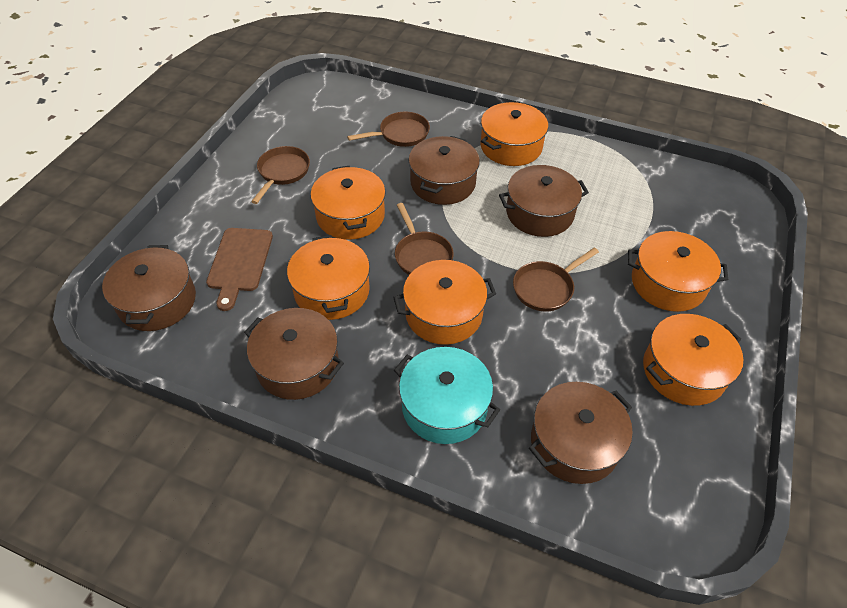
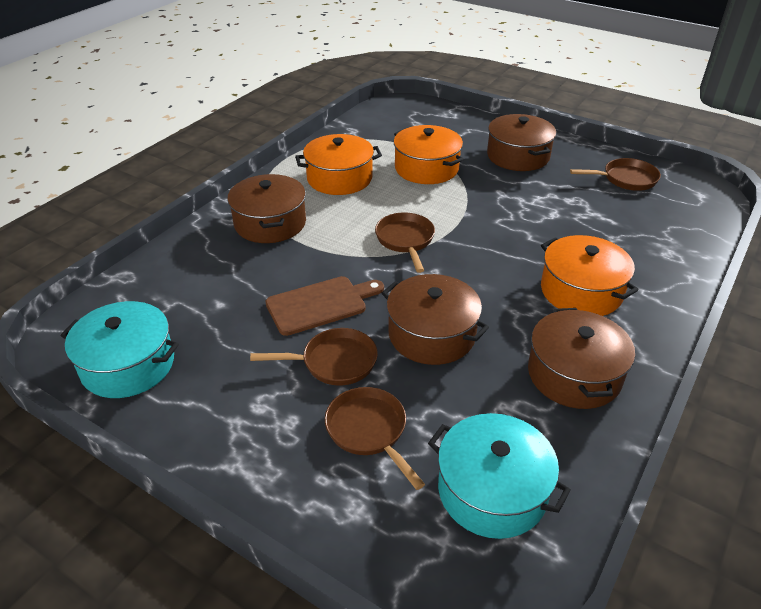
brown pot: [102,245,196,331] [244,308,344,400] [409,136,480,205] [499,165,589,237] [529,382,633,484] = 5 -> [227,174,306,243] [382,274,489,365] [487,114,556,171] [528,308,635,409] = 4
orange pot: [287,235,370,320] [311,166,386,240] [393,260,496,345] [480,102,548,166] [628,231,728,312] [643,314,744,406] = 6 -> [295,134,382,195] [394,125,464,184] [541,235,638,316] = 3
turquoise pot: [394,347,500,444] = 1 -> [61,301,179,398] [428,413,571,539] = 2

